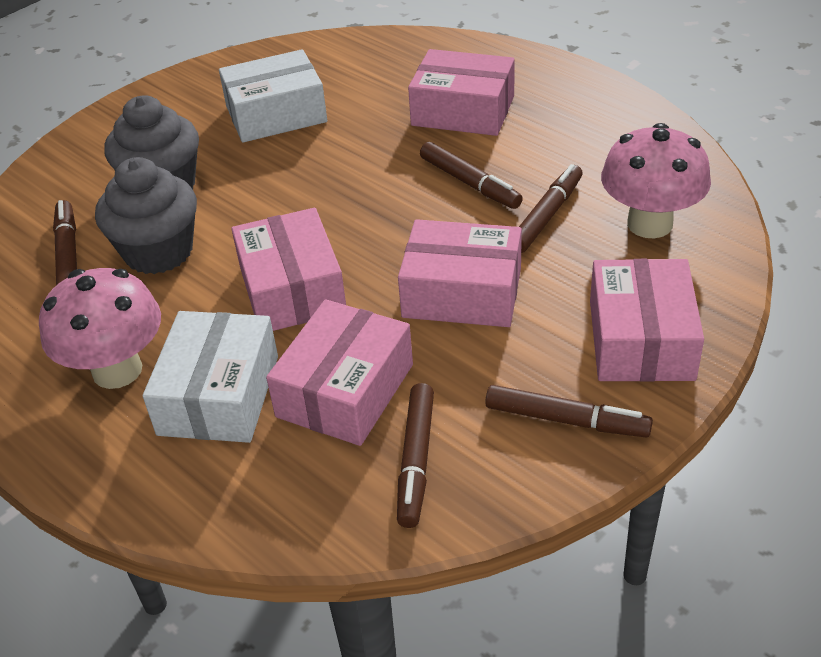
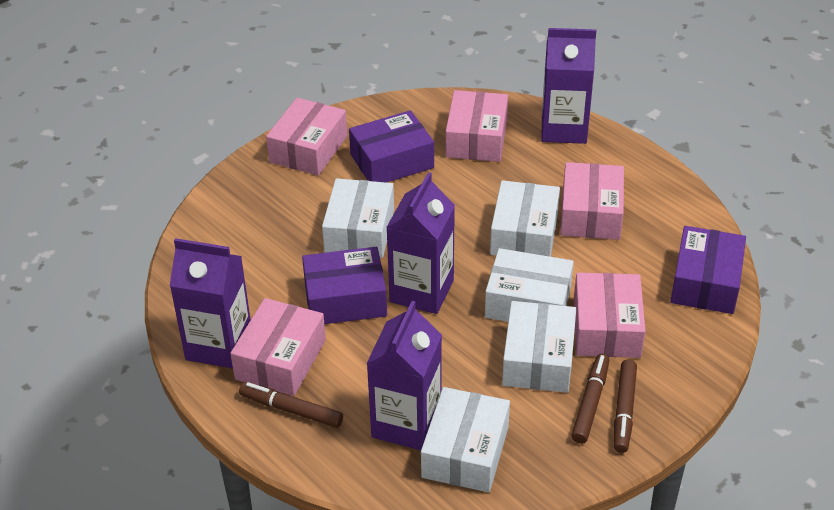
brown marker: [53,200,77,285] [397,383,434,528] [420,142,523,209] [485,385,653,437] [519,164,583,253] = 5 -> [239,382,343,428] [571,353,609,444] [614,359,637,453] = 3
grey cupcake: [95,157,197,274] [104,95,199,189] = 2 -> none = 0
pink mushroom: [39,268,161,389] [601,123,711,238] = 2 -> none = 0
purple box: none = 0 -> [302,247,387,324] [349,110,434,183] [670,226,746,314] = 3
purple carton: none = 0 -> [170,238,251,369] [366,301,442,450] [386,172,455,314] [541,28,596,144] = 4
white box: [143,311,278,443] [219,49,327,142] = 2 -> [322,178,394,258] [421,387,510,492] [485,248,574,322] [490,180,560,257] [502,301,576,393] = 5

